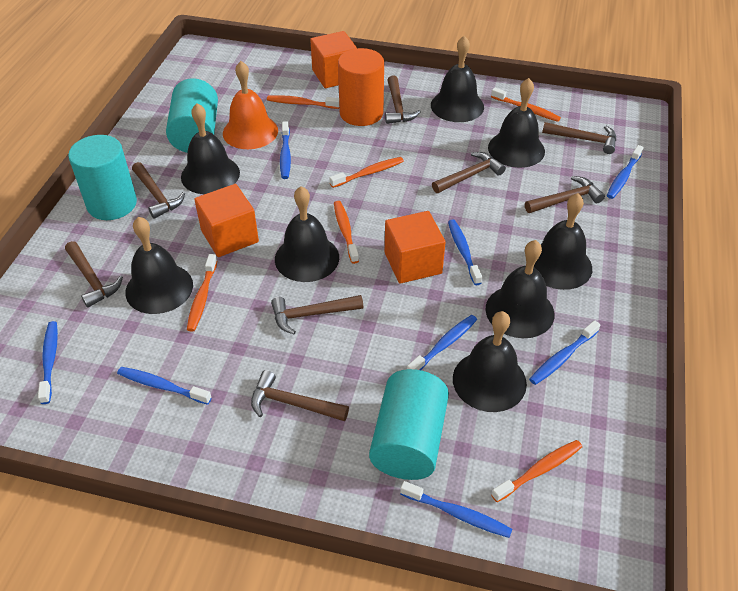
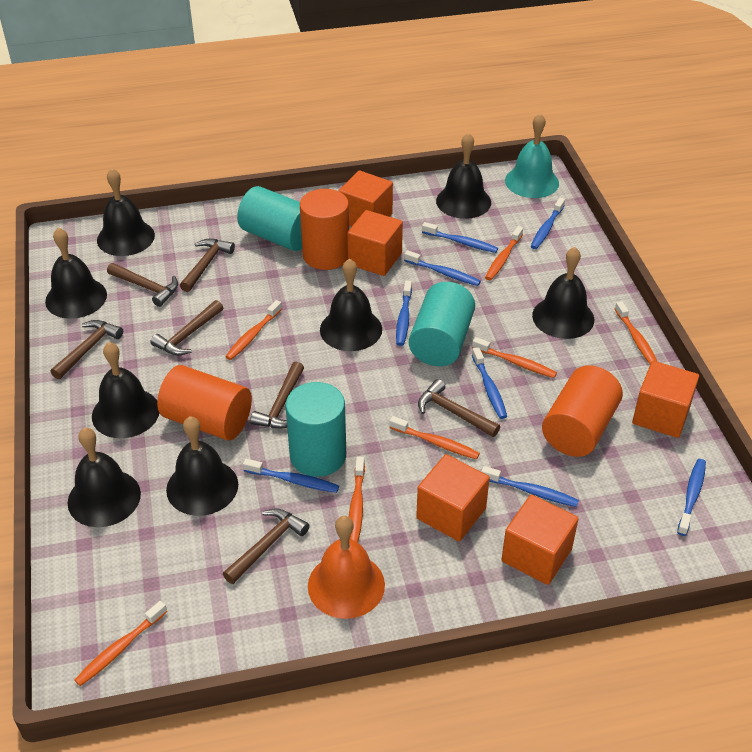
brown hammer: [65,241,123,308] [132,162,185,219] [251,370,349,421] [271,295,363,334] [385,75,421,124] [432,152,506,193] [525,176,605,213] [542,122,616,154] = 8 -> [51,320,123,379] [107,263,178,307] [151,300,223,356] [180,239,235,292] [223,508,310,584] [250,362,304,429] [418,379,500,437] = 7
orange cube: [194,184,259,257] [310,31,357,88] [385,211,445,284] = 3 -> [339,170,393,227] [347,210,403,276] [416,454,490,541] [501,494,579,585] [632,361,699,438] = 5
orange cylinder: [338,48,384,126] = 1 -> [157,365,252,441] [300,189,349,270] [542,366,623,457] = 3
orange toothbrush: [187,254,217,332] [267,95,339,109] [330,157,404,188] [334,201,359,264] [491,87,561,122] [491,440,582,502] = 6 -> [74,601,167,686] [225,300,282,360] [349,457,365,542] [389,416,480,460] [472,337,557,378] [485,226,523,280] [615,301,657,364] = 7
turquoise bell: none = 0 -> [505,113,559,198] = 1

